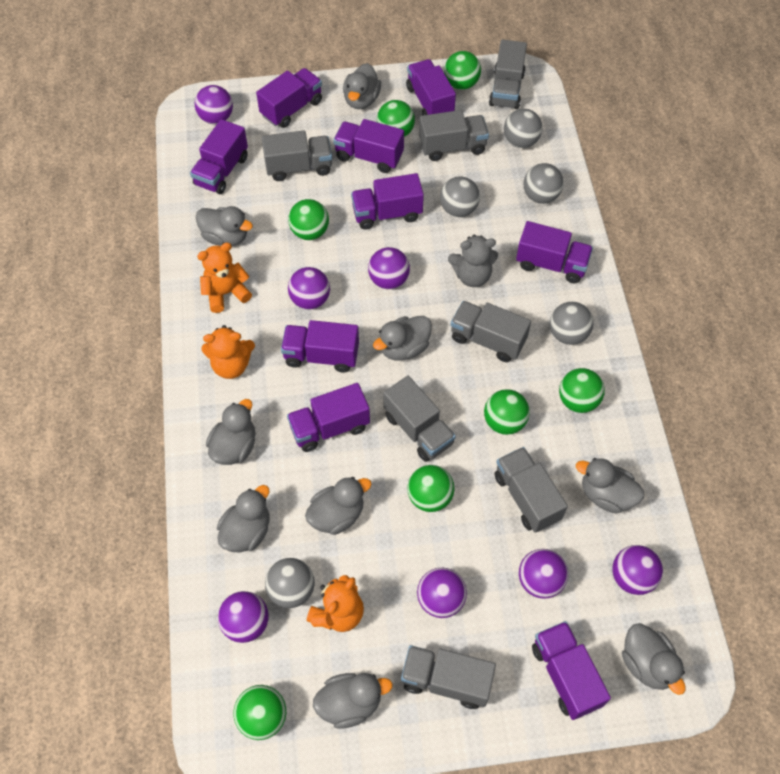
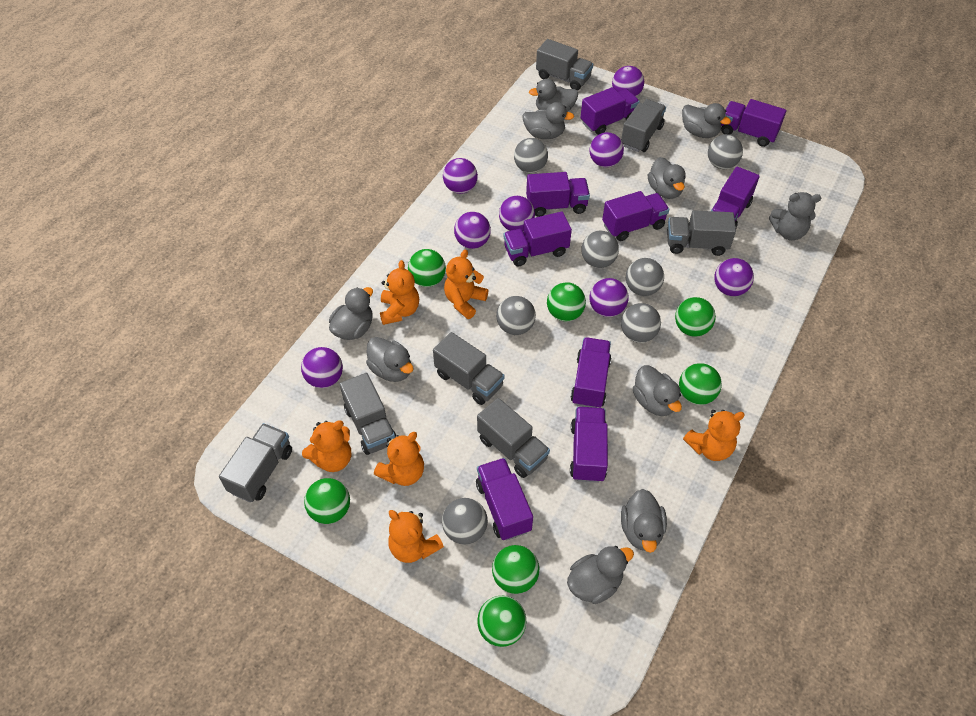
grey ball: [265,558,315,608] [440,176,480,217] [504,109,542,148] [523,163,564,204] [550,302,594,345] = 5 -> [442,498,488,545] [496,296,536,335] [514,138,548,173] [581,231,619,268] [621,303,661,343] [626,258,664,296] [708,134,743,169] = 7
orange teddy bear: [197,243,252,313] [201,325,255,379] [307,575,364,632] = 3 -> [302,420,351,472] [374,432,424,486] [380,260,419,325] [388,510,444,563] [444,250,488,319] [683,410,745,461] = 6
purple ball: [194,85,233,124] [218,591,269,643] [288,267,330,310] [368,247,410,289] [417,568,467,618] [519,549,568,599] [612,545,663,595] = 7 -> [301,347,343,388] [443,158,478,194] [454,212,491,249] [499,196,535,231] [589,132,624,167] [589,278,628,317] [612,66,644,96] [714,258,754,296] = 8

